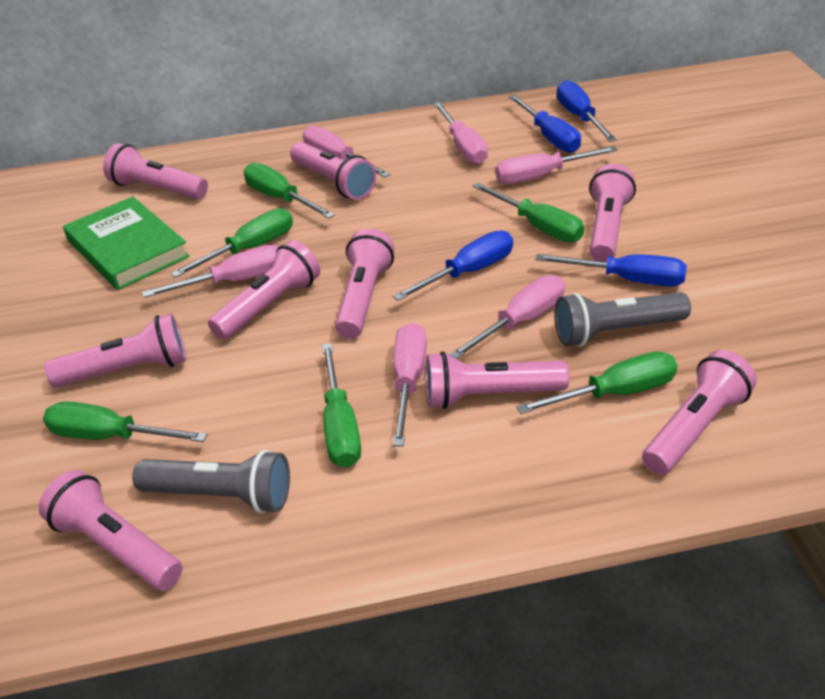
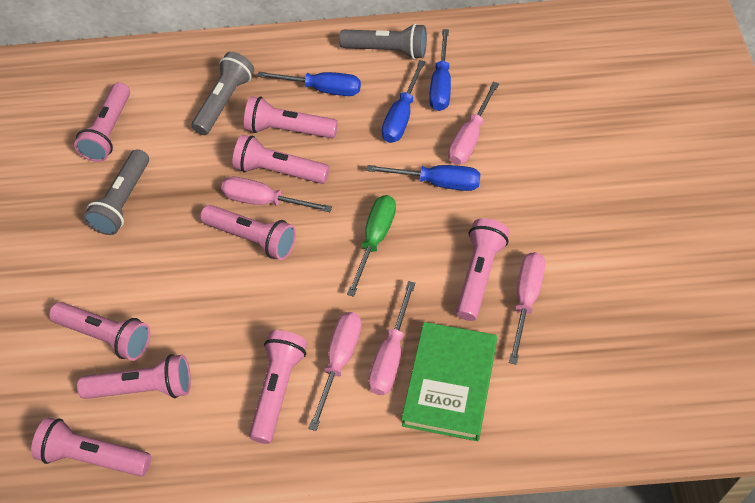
green screwdriver: [43,401,208,442] [171,208,293,278] [244,163,335,219] [322,343,361,468] [473,183,584,242] [516,352,678,414] = 6 -> [347,195,396,297] = 1
grey flashlight: [132,450,290,513] [555,292,691,347] = 2 -> [84,149,149,235] [192,52,254,135] [339,23,427,59] = 3
pink screwdriver: [142,245,278,298] [303,126,390,178] [393,323,427,446] [433,102,488,164] [449,275,565,359] [495,146,618,184] = 6 -> [221,177,332,212] [308,312,362,431] [368,281,415,395] [448,82,499,165] [509,252,545,365] = 5

